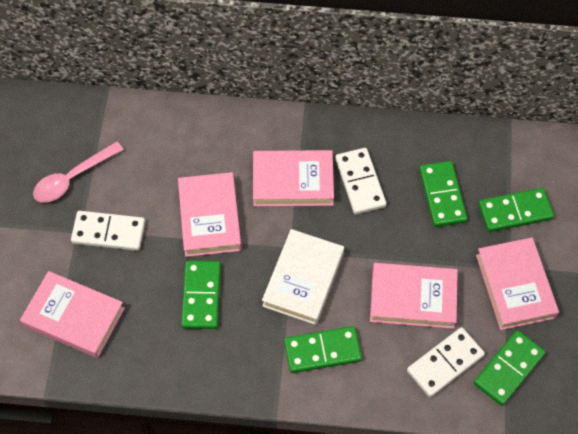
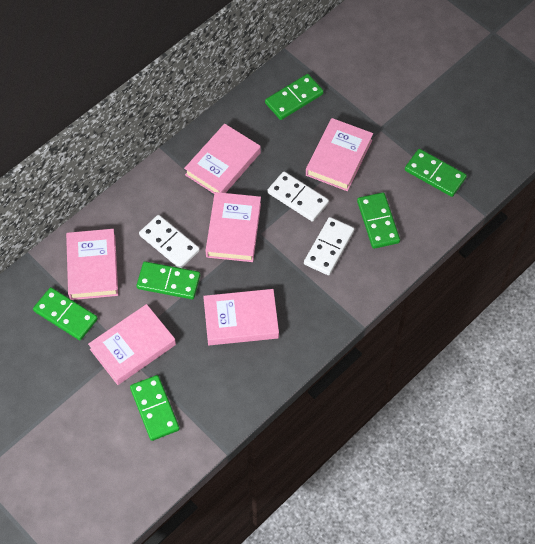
green domino: [181,261,221,329] [284,326,362,373] [419,161,467,227] [474,330,546,406] [478,188,554,232] = 5 -> [33,287,98,340] [130,375,180,441] [136,261,200,299] [265,74,324,120] [357,192,400,249] [405,149,467,197] = 6
pink book: [20,271,125,358] [178,172,242,257] [253,150,334,207] [370,263,458,329] [476,238,559,330] = 5 -> [66,229,118,300] [88,304,176,385] [184,124,261,194] [203,289,279,345] [205,192,261,262] [306,118,373,191] = 6
pink spoon: [33,141,124,203] = 1 -> none = 0
white book: [262,229,344,325] = 1 -> none = 0

